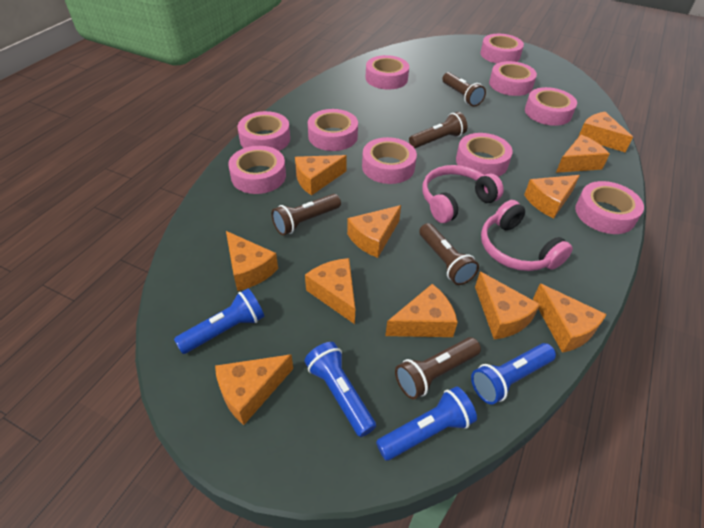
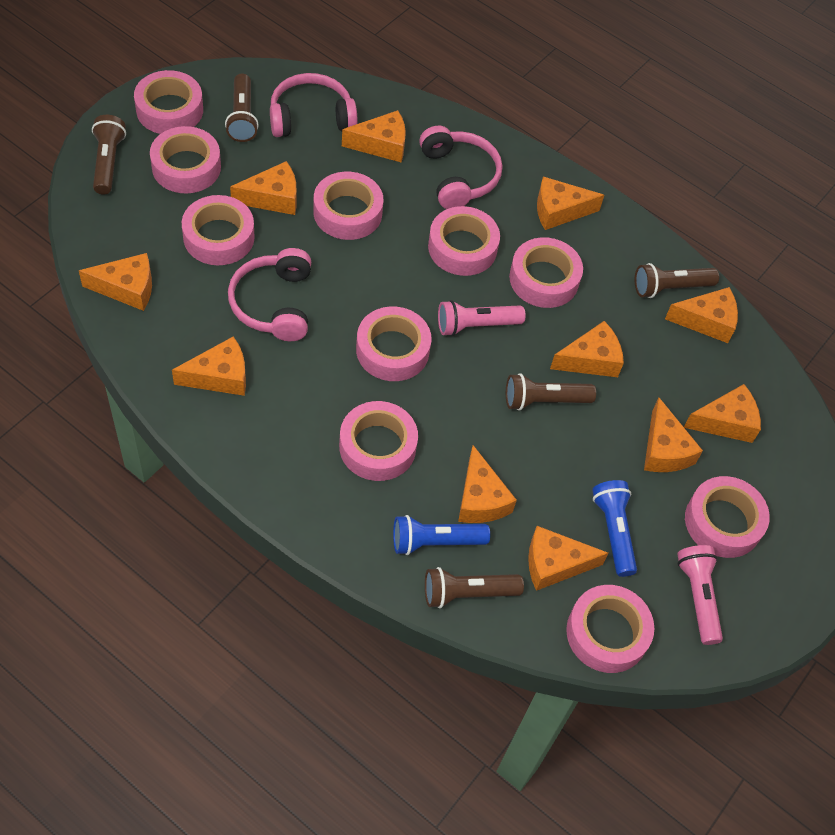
blue flashlight: [174,289,264,354] [304,342,376,437] [376,386,477,461] [471,343,556,404] = 4 -> [393,515,490,555] [592,480,637,577] = 2
pink flashlight: none = 0 -> [438,300,526,336] [677,545,723,645] = 2
pink headphones: [422,165,504,223] [481,200,573,271] = 2 -> [228,248,311,341] [270,73,358,137] [419,126,502,209] = 3

